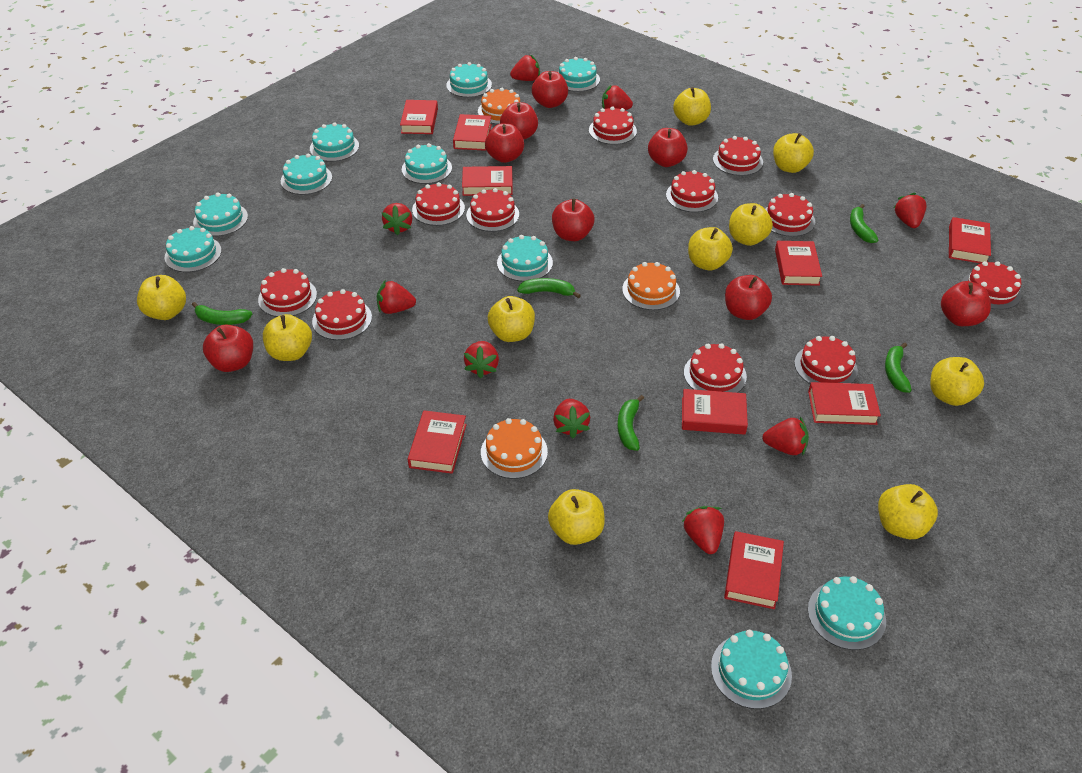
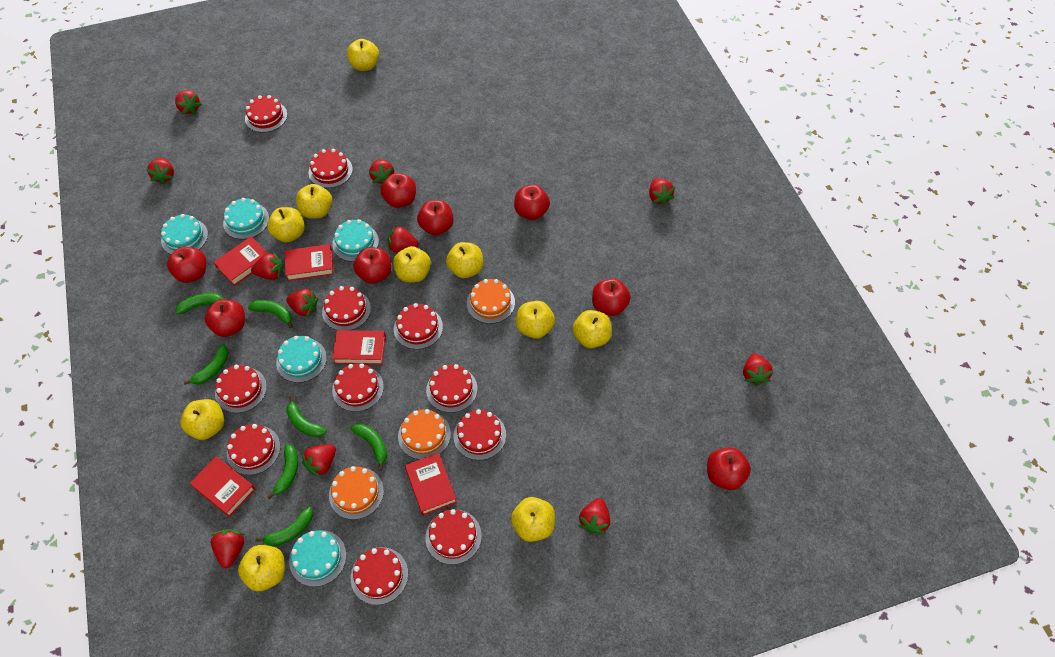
green banana: [192,302,252,325] [517,278,581,298] [617,395,644,451] [850,204,878,243] [885,342,912,393] = 5 -> [175,293,223,315] [184,344,229,385] [248,300,293,328] [255,507,313,546] [267,444,298,499] [286,396,327,437] [351,424,387,471] = 7
red book: [400,100,438,134] [408,410,467,474] [453,114,492,151] [462,166,513,196] [682,389,748,435] [724,531,784,609] [775,241,822,286] [808,382,881,425] [949,217,991,264] = 9 -> [190,456,256,517] [214,237,268,286] [285,244,333,281] [332,330,386,365] [405,453,457,516] = 5
red strawberry: [377,280,416,314] [382,203,412,235] [464,341,499,378] [510,55,540,81] [553,399,590,438] [602,85,633,110] [682,506,724,554] [762,417,809,456] [893,193,927,228] = 9 -> [146,158,174,185] [175,90,202,115] [211,529,245,568] [251,251,283,280] [286,289,319,317] [302,444,336,478] [369,159,394,184] [388,225,419,253] [578,498,610,534] [649,178,675,206] [743,353,774,386] = 11
turquoise cake: [164,226,222,272] [193,193,248,236] [281,154,332,195] [310,122,359,162] [402,143,452,184] [446,62,492,97] [497,235,553,281] [559,57,600,92] [711,630,792,709] [808,576,886,650] = 10 -> [161,214,208,254] [223,198,269,239] [276,336,327,383] [289,530,346,587] [332,219,379,262] = 5

